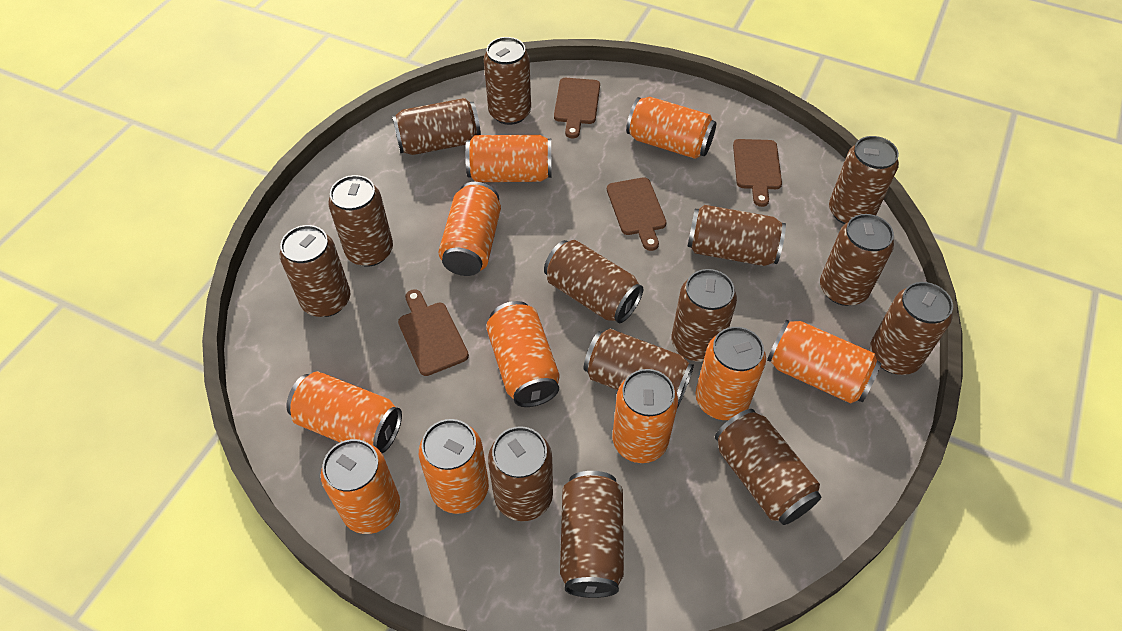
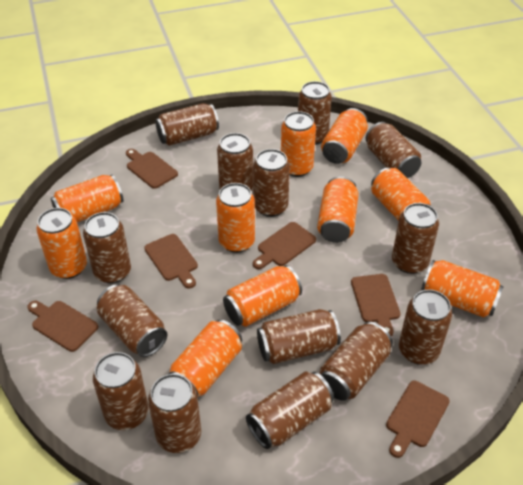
brown cutting board: [398,289,469,376] [554,78,600,138] [607,177,667,251] [733,139,782,207] = 4 -> [27,301,98,352] [126,149,178,189] [144,234,198,288] [253,222,316,269] [351,274,400,336] [386,381,450,458] = 6

